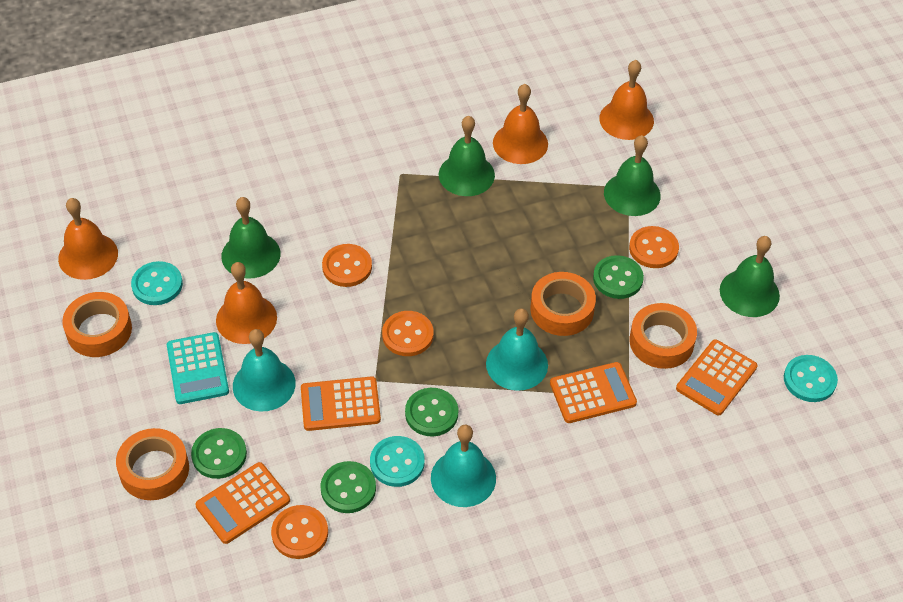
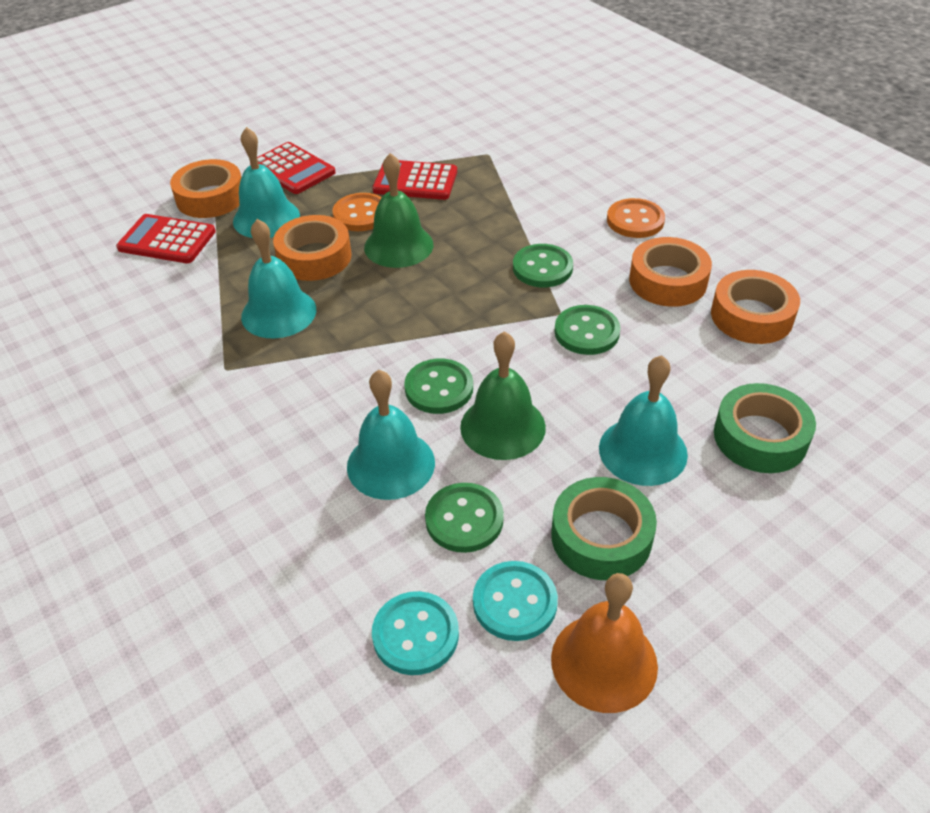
green bell: [221,197,280,279] [439,116,495,196] [604,135,661,216] [720,236,780,317] = 4 -> [364,153,433,268] [460,331,546,460] = 2
green tape: none = 0 -> [551,477,657,580] [714,383,816,473] = 2
orange bell: [58,198,118,280] [216,262,277,344] [493,84,548,164] [599,60,654,140] = 4 -> [551,573,658,713] = 1
orange button: [271,505,328,559] [322,244,372,287] [382,311,433,356] [629,226,679,268] = 4 -> [333,193,382,231] [607,198,665,238] = 2
orange calculator: [195,462,290,544] [301,377,381,431] [550,362,637,423] [676,339,758,415] = 4 -> none = 0
red calculator: none = 0 -> [116,214,216,263] [250,142,336,194] [372,160,457,200] = 3
turquoise bell: [233,329,296,412] [431,425,496,507] [486,308,548,391] = 3 -> [233,127,300,238] [241,219,316,339] [347,370,435,500] [599,355,688,486] = 4
turquoise button: [131,261,183,305] [370,436,425,487] [784,355,838,402] = 3 -> [372,591,459,675] [473,561,558,641] = 2
turquoise calculator: [167,332,229,404] = 1 -> none = 0

